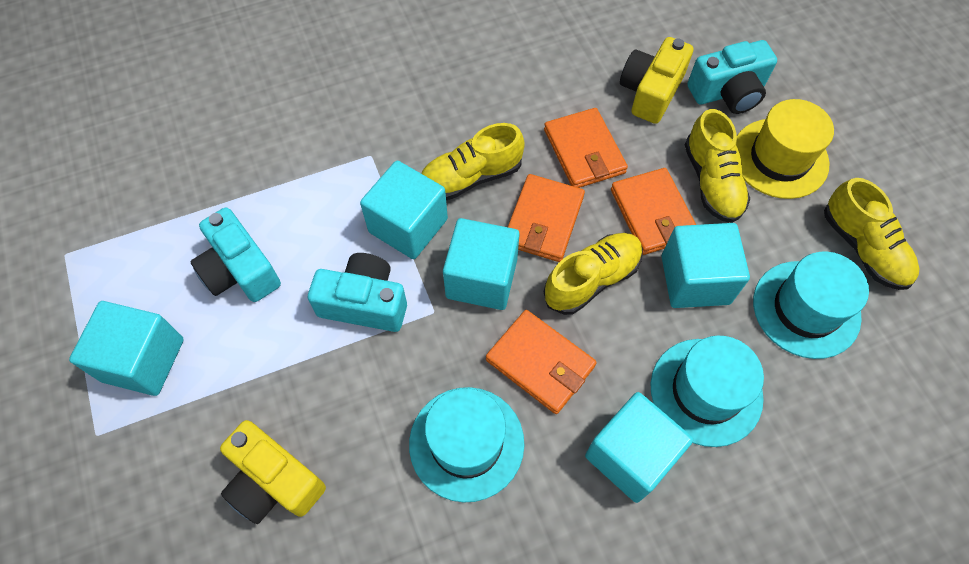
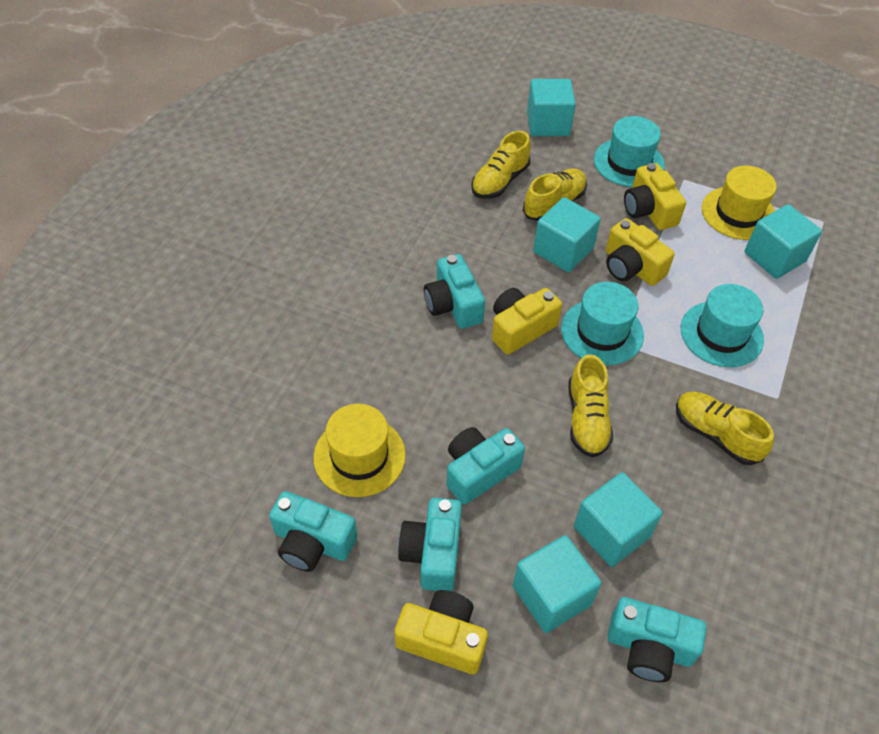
orange wallet: [486,310,597,414] [508,174,585,262] [544,108,628,188] [611,168,696,255] = 4 -> none = 0
turquoise camera: [190,208,281,302] [308,253,407,332] [687,40,777,114] = 3 -> [269,491,357,572] [398,498,462,591] [424,254,485,329] [446,427,525,505] [607,597,707,682] = 5
yellow camera: [220,420,326,524] [620,37,693,124] = 2 -> [395,590,488,674] [492,288,562,354] [606,218,675,286] [624,163,686,230] = 4
yellow hat: [736,99,834,199] = 1 -> [313,404,406,497] [702,166,777,240] = 2

